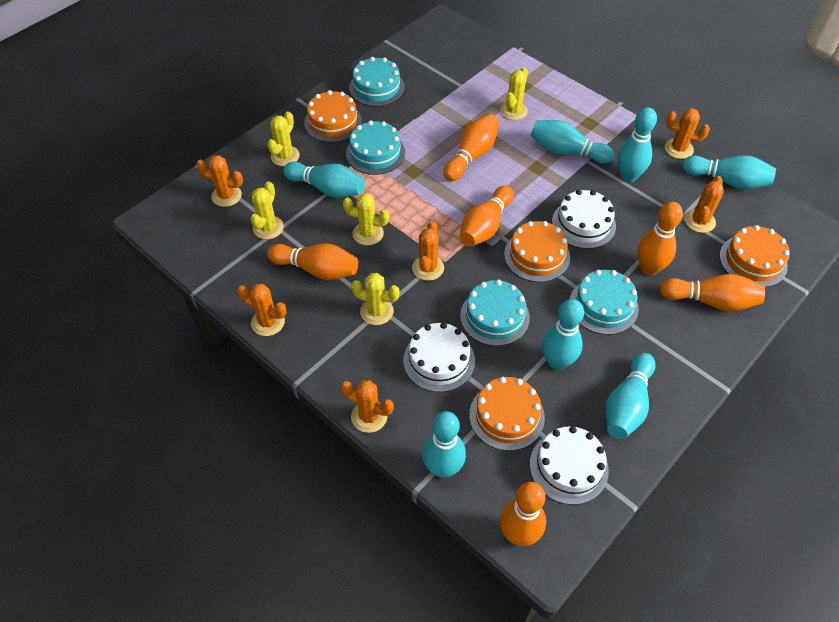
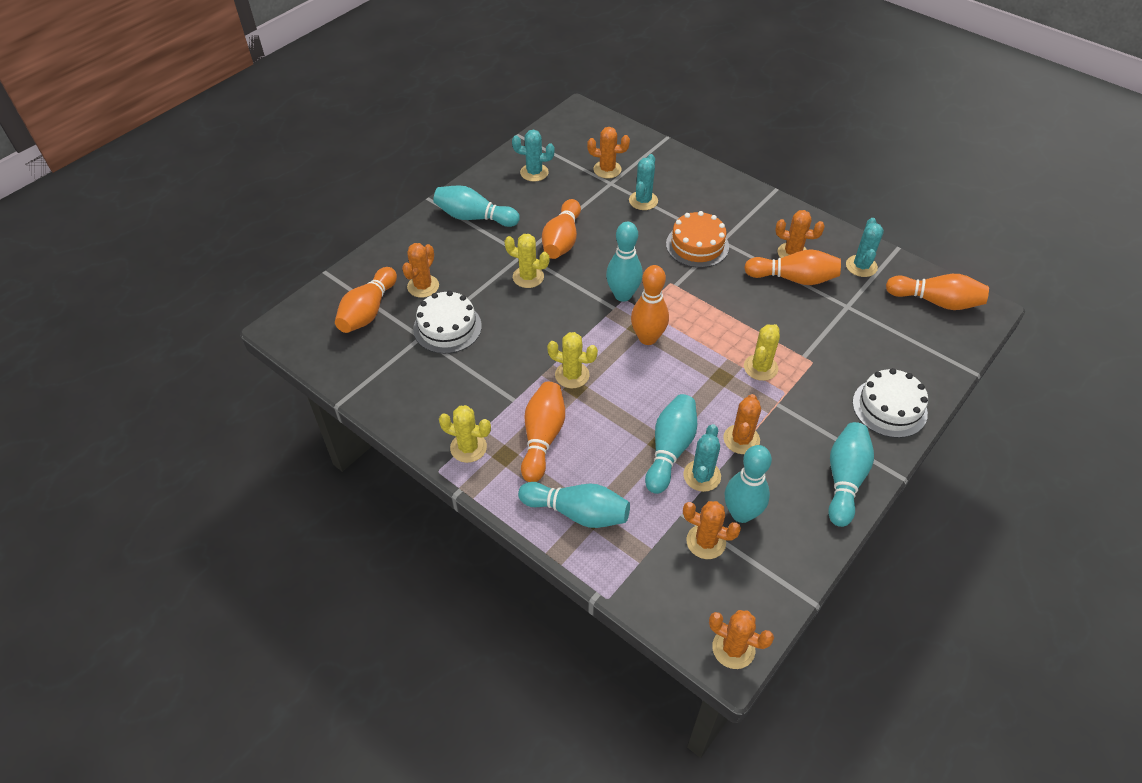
orange cake: [304,90,362,143] [469,377,545,451] [504,221,570,282] [720,225,790,287] = 4 -> [666,211,729,268] = 1
turquoise bowling pin: [283,162,365,198] [422,411,466,478] [531,120,614,164] [542,299,584,370] [605,353,656,439] [617,107,657,182] [682,155,776,189] = 7 -> [433,185,520,227] [518,482,630,528] [606,222,643,302] [645,394,697,494] [725,445,772,523] [828,422,874,527] = 6
turquoise cactus: none = 0 -> [512,130,555,181] [629,154,658,210] [683,424,721,492] [846,218,884,277] = 4
turquoise cake: [346,120,405,175] [349,57,404,106] [460,280,530,346] [570,270,639,335] = 4 -> none = 0
white cake: [403,322,475,392] [530,426,609,505] [552,190,616,249] = 3 -> [413,291,482,354] [853,368,928,438] = 2
yellow cactus: [250,181,284,239] [267,111,300,166] [343,193,389,245] [351,273,400,325] [500,67,528,120] = 5 -> [439,405,491,463] [504,234,550,288] [547,332,598,388] [744,324,780,381] = 4

